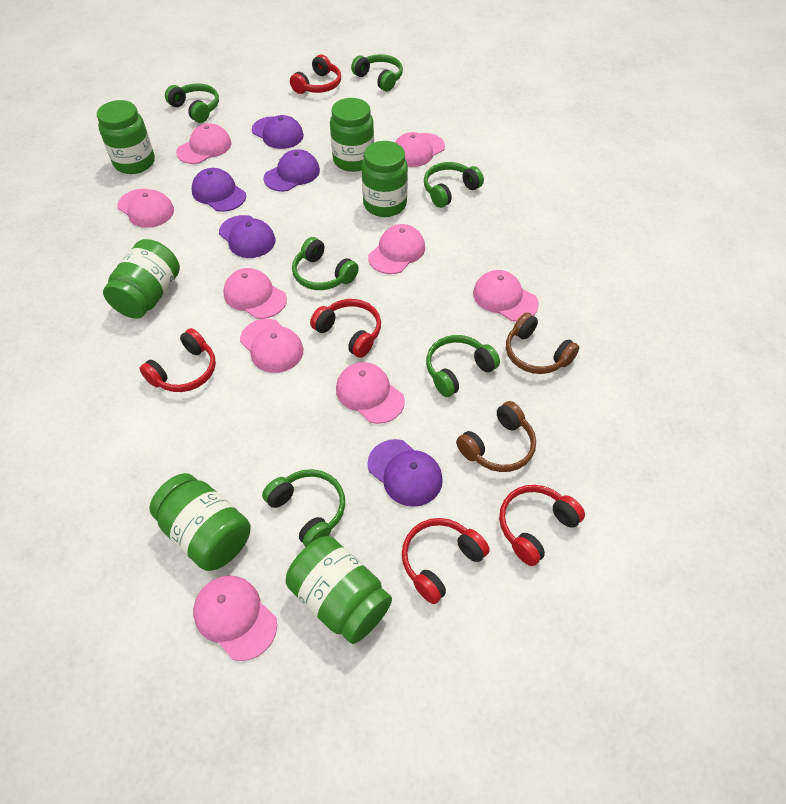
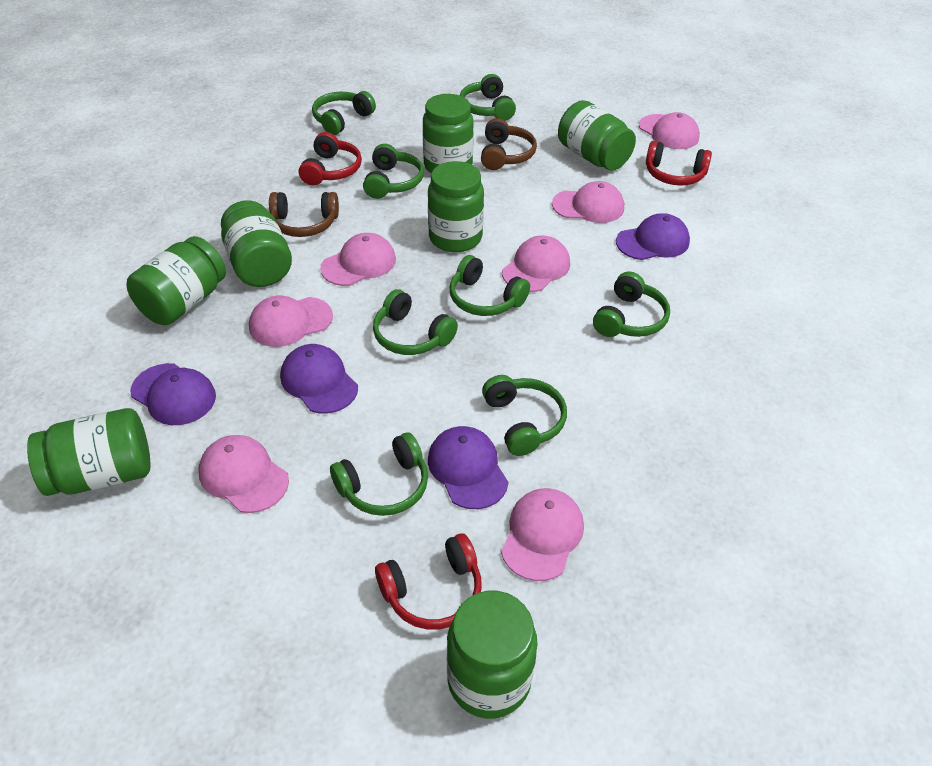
green headphones: [165,83,219,123] [262,469,345,547] [292,237,359,290] [351,54,403,92] [424,162,484,208] [426,335,500,397] = 6 -> [312,91,376,135] [330,432,428,516] [363,144,424,199] [373,289,458,355] [450,255,530,316] [460,74,516,121] [482,375,567,456] [593,272,670,337] = 8
green jar: [97,100,155,174] [103,239,180,319] [149,473,250,571] [286,536,392,644] [330,98,374,172] [362,141,408,217] = 6 -> [27,408,150,496] [127,236,226,325] [221,200,292,287] [423,94,474,173] [428,161,484,252] [447,591,538,719] [558,100,636,171] = 7
pink cap: [117,189,174,228] [176,123,231,164] [193,576,277,661] [223,268,287,319] [240,319,303,373] [336,362,405,424] [368,224,425,274] [395,132,445,167] [473,270,539,321] = 9 -> [199,435,289,513] [249,296,333,347] [320,233,396,286] [501,488,584,581] [502,236,570,292] [552,181,624,223] [639,112,700,149] = 7
purple cap: [192,168,246,212] [219,215,276,258] [252,115,304,149] [264,149,320,192] [367,439,443,507] = 5 -> [130,363,216,425] [280,344,358,414] [428,426,508,509] [616,213,690,260] = 4
red headphones: [139,328,216,392] [290,54,341,94] [310,299,381,358] [402,518,490,604] [499,485,585,566] = 5 -> [299,132,362,185] [375,533,482,630] [646,141,712,186] = 3

